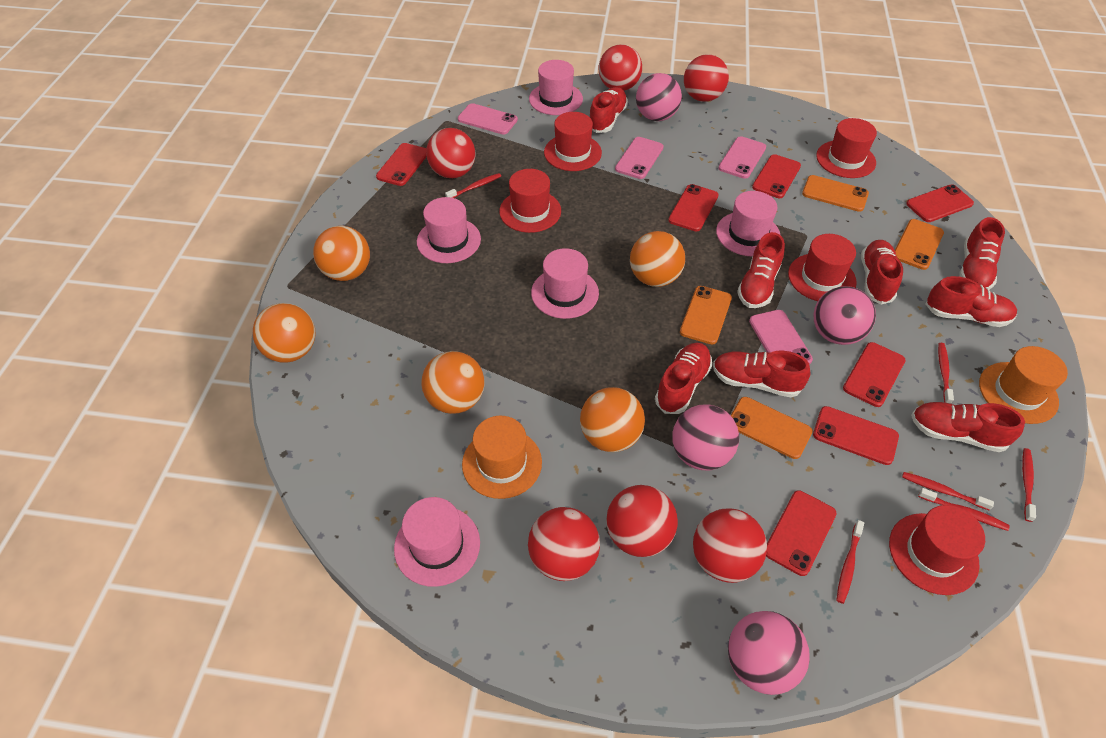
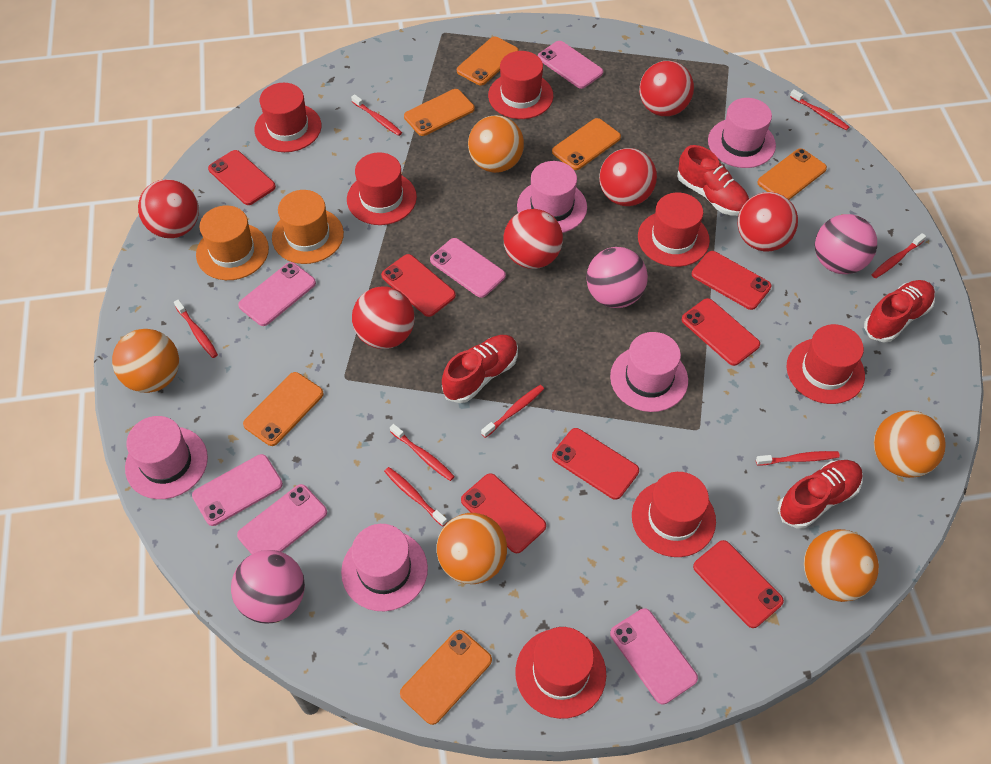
orange phone: [680,286,732,344] [730,397,813,459] [802,175,869,212] [895,219,944,270] = 4 -> [243,372,324,446] [400,630,492,725] [404,89,475,136] [457,37,519,86] [552,118,621,170] [757,148,827,200] = 6
pink ball: [636,73,682,121] [672,404,739,471] [728,611,810,695] [814,286,876,345] = 4 -> [231,550,305,624] [586,247,648,308] [815,214,877,274] = 3
pink phone: [458,103,518,135] [615,137,664,179] [718,136,766,179] [749,310,813,364] = 4 -> [192,454,283,526] [237,484,327,554] [238,262,316,326] [430,238,506,298] [538,41,603,89] [610,608,698,704] = 6
red hat: [499,169,561,233] [544,112,602,171] [788,234,857,301] [816,118,877,178] [889,505,985,595] = 5 -> [255,83,322,152] [347,152,417,225] [488,51,553,119] [515,627,606,719] [632,472,716,557] [638,192,710,267] [786,324,865,404] = 7
red shoe: [590,87,628,133] [655,343,712,414] [713,351,810,397] [737,232,785,308] [861,240,903,304] [911,402,1025,452] [925,276,1017,327] [959,217,1005,290] = 8 -> [442,335,518,403] [677,145,749,216] [778,460,863,529] [864,280,935,343] = 4
red toothbrush: [445,173,501,198] [836,520,864,604] [902,472,994,510] [918,488,1010,531] [938,343,954,404] [1022,448,1036,522] = 6 -> [174,300,218,358] [351,94,402,136] [384,467,447,527] [390,424,455,481] [481,385,544,438] [756,451,840,465] [790,89,849,130] [872,233,926,278] = 8

